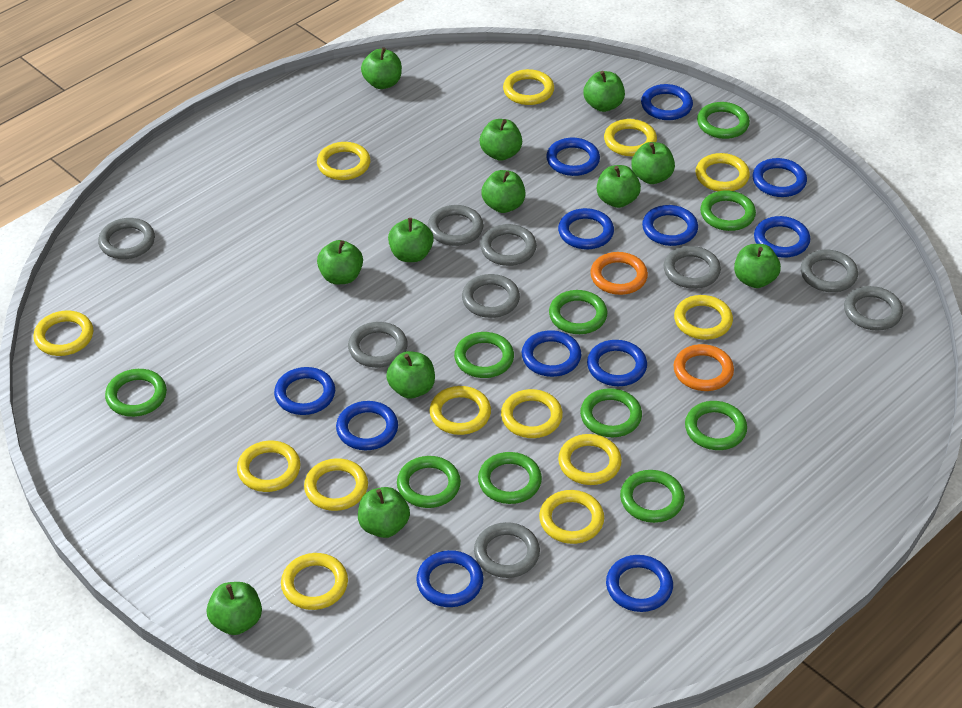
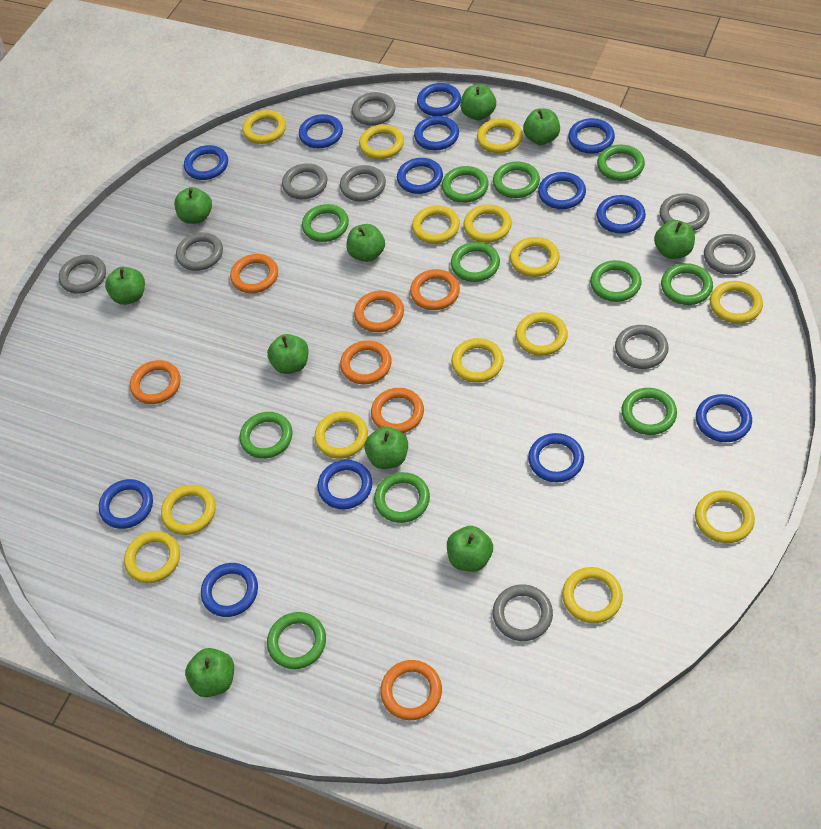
blue ring: [274,367,335,415] [336,401,398,450] [416,550,483,607] [522,330,581,377] [546,138,600,176] [558,208,614,249] [587,340,647,386] [606,555,673,612] [641,84,693,120] [642,205,698,246] [753,158,807,197] [754,216,810,258] = 12 -> [99,479,153,529] [184,145,228,180] [201,563,258,617] [299,114,343,148] [317,460,372,509] [397,158,443,194] [414,116,459,150] [417,83,461,116] [528,433,584,483] [538,172,586,209] [568,118,615,154] [596,195,646,234] [696,394,752,442] = 13
green apple: [207,582,262,635] [317,240,363,284] [358,487,410,538] [361,47,402,89] [386,351,435,399] [388,218,434,262] [479,119,522,161] [481,170,525,213] [583,71,625,112] [597,165,641,208] [631,142,675,184] [734,244,781,288] = 12 -> [105,267,145,305] [174,187,212,224] [185,648,234,697] [267,334,309,374] [346,224,385,262] [364,426,408,469] [447,526,493,572] [460,84,496,120] [523,108,560,145] [654,220,695,259] = 10
green ring: [105,369,167,417] [397,456,461,508] [454,332,514,378] [478,452,542,504] [549,290,607,334] [580,388,642,437] [620,470,685,523] [685,401,747,450] [697,102,750,139] [700,190,756,231] = 10 -> [240,412,292,459] [267,612,326,669] [302,204,349,242] [374,472,430,523] [442,166,489,203] [451,242,500,282] [493,161,540,198] [590,260,642,302] [597,145,645,181] [621,388,677,435] [661,263,713,305] = 11
orange ring: [590,252,648,295] [674,344,734,391] = 2 -> [130,360,181,404] [230,254,278,293] [340,340,392,385] [354,291,404,332] [371,388,424,433] [380,660,442,720] [410,269,460,310] = 7
yellow ring: [34,311,93,356] [237,441,300,492] [281,553,348,610] [304,458,368,511] [317,142,370,180] [430,386,491,435] [501,389,563,438] [503,69,554,105] [539,490,604,544] [558,434,622,485] [604,119,657,156] [674,295,733,340] [696,153,750,191] = 13 -> [124,531,180,583] [161,485,216,535] [242,110,286,144] [314,411,368,459] [359,125,404,159] [412,206,460,244] [451,338,504,383] [463,204,512,243] [477,118,523,153] [510,237,560,277] [516,312,568,356] [562,567,623,623] [695,490,755,543] [710,281,763,324] = 14

